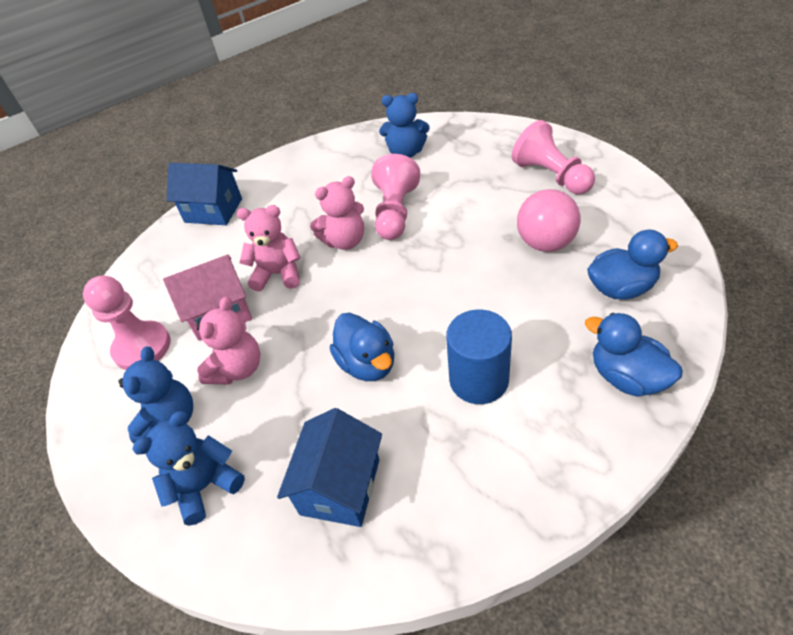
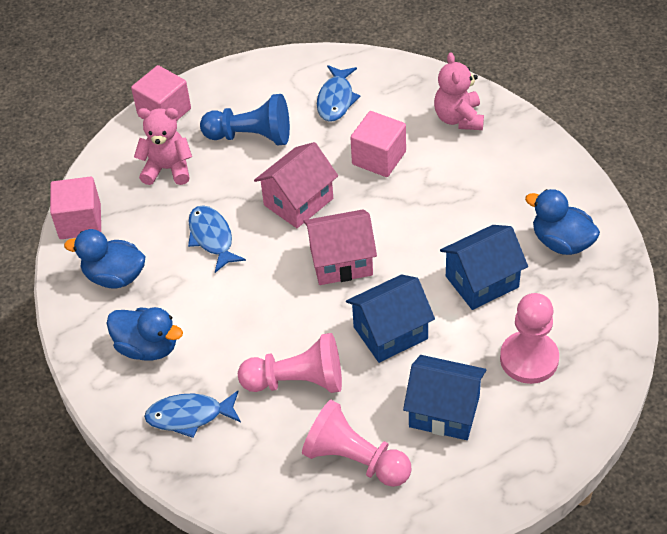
blue cylinder: [446,310,512,404] = 1 -> none = 0
blue fish: none = 0 -> [144,391,241,438] [188,205,246,273] [317,65,361,122] = 3
blue house: [167,163,242,225] [277,408,382,527] = 2 -> [346,274,435,363] [403,355,486,440] [440,225,528,310] = 3
blue pawn: none = 0 -> [200,94,290,145] = 1
blue teddy bear: [119,347,193,443] [132,411,245,526] [379,93,430,158] = 3 -> none = 0
pink ball: [517,189,581,252] = 1 -> none = 0
pink cube: none = 0 -> [50,177,101,239] [131,65,191,121] [350,111,406,177] = 3
pink house: [163,255,252,341] = 1 -> [254,142,338,228] [303,209,377,285] = 2
pink teddy bear: [197,296,260,384] [237,205,301,292] [310,176,364,250] = 3 -> [134,108,192,185] [434,52,484,130] = 2

